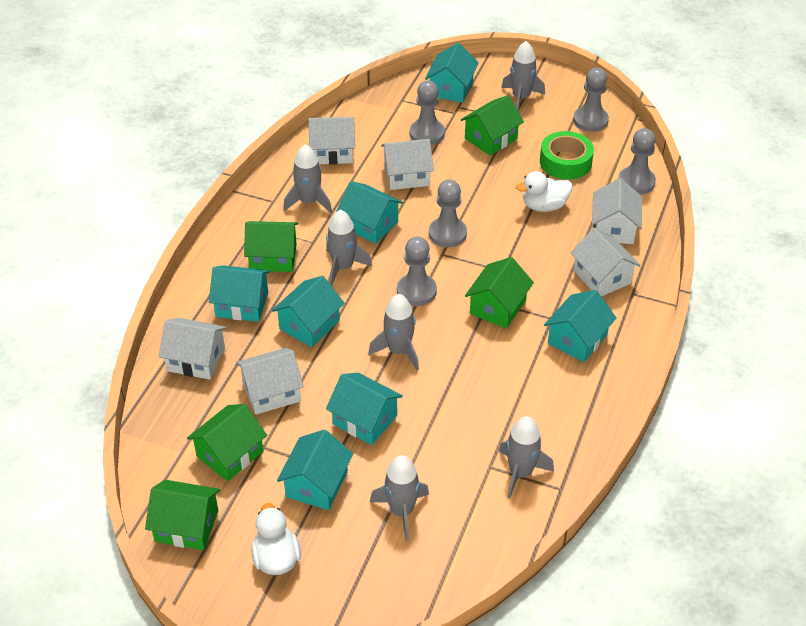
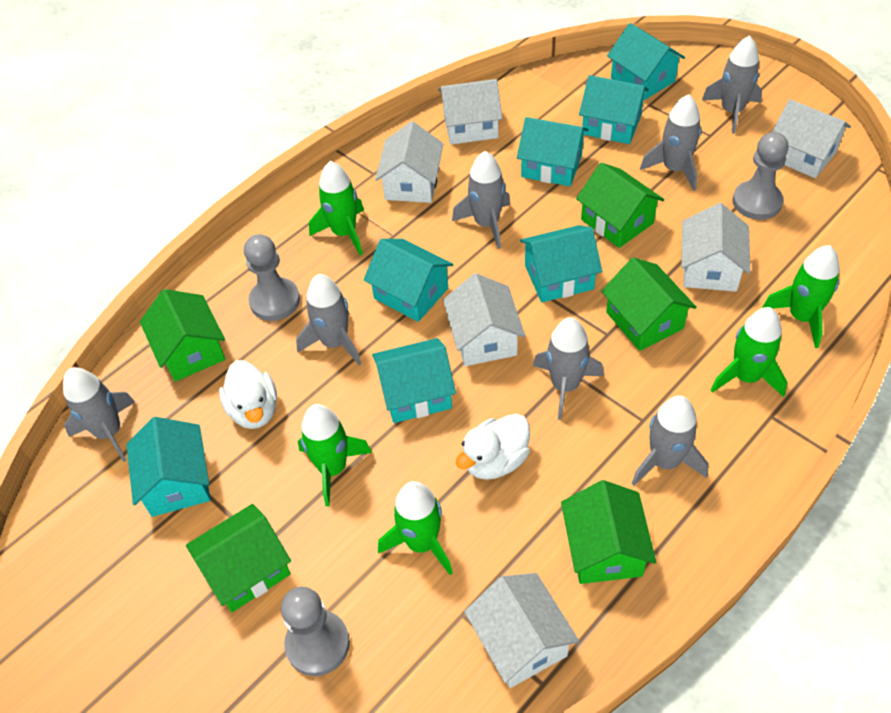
green rocket: none = 0 -> [298,404,372,507] [309,161,364,255] [378,481,453,575] [711,307,787,397] [762,245,840,348] = 5
green tape: [540,131,594,180] = 1 -> none = 0
grey pawn: [397,237,437,306] [410,81,445,145] [429,180,467,247] [573,68,609,132] [619,128,656,195] = 5 -> [244,234,300,321] [281,587,350,676] [733,132,789,220] = 3
grey rocket: [283,144,332,213] [326,209,372,286] [368,294,419,370] [370,455,429,541] [499,417,554,499] [501,41,545,111] = 6 -> [63,367,135,462] [296,274,361,365] [452,151,510,249] [533,317,603,420] [632,395,709,485] [640,94,701,191] [702,35,762,134] = 7

